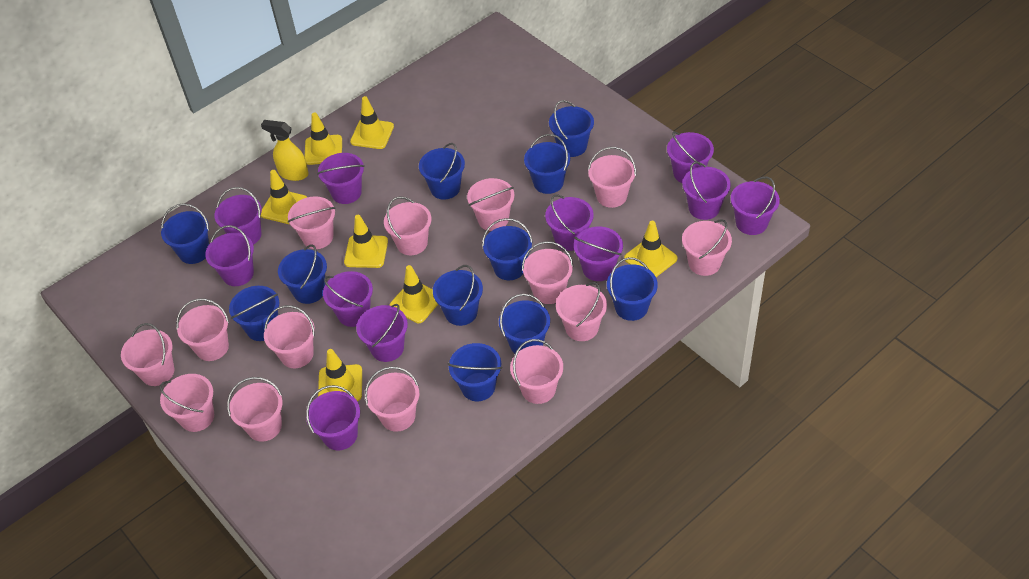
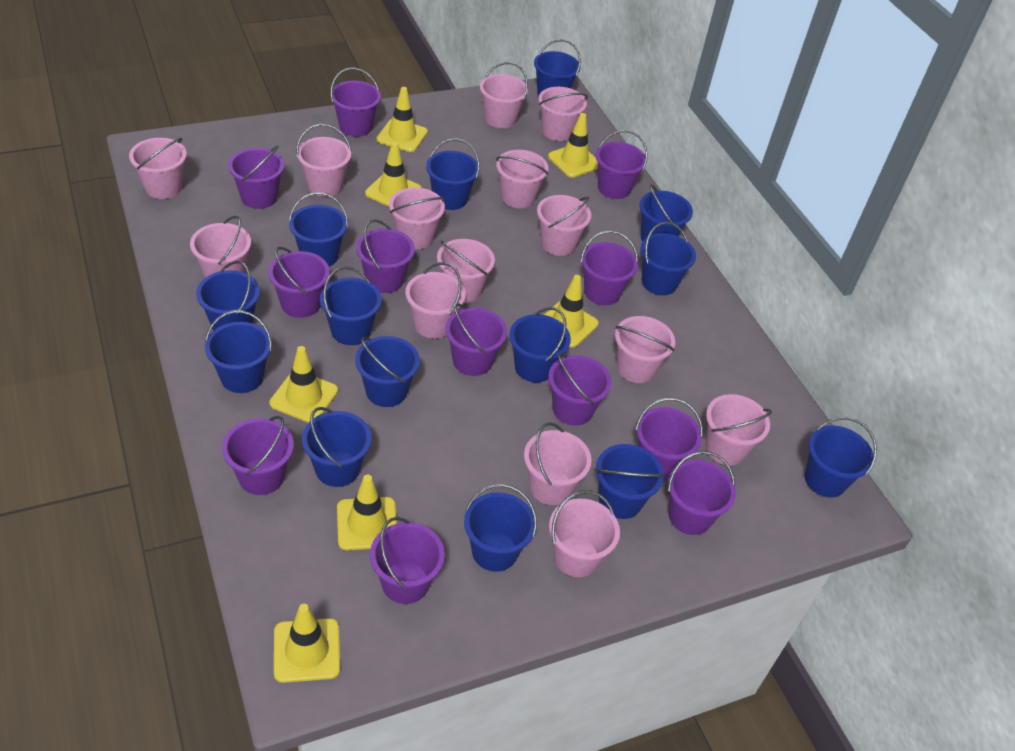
blue bucket: [161,203,209,264] [229,286,279,341] [278,245,327,304] [419,143,465,200] [433,265,483,326] [448,343,502,401] [482,218,533,280] [499,294,550,354] [524,134,570,194] [549,100,594,157] [607,257,658,321] = 11 -> [196,261,260,331] [205,310,272,393] [289,192,348,267] [302,407,371,487] [320,267,382,345] [355,336,420,407] [426,138,480,210] [464,484,537,572] [509,307,571,382] [534,39,581,97] [595,444,665,519] [640,184,693,242] [640,222,696,295] [805,417,877,498] = 14
purple bucket: [205,225,254,286] [214,187,262,245] [306,385,360,450] [317,153,365,204] [323,271,373,327] [356,304,408,362] [545,194,594,251] [574,227,623,281] [667,131,714,183] [682,161,731,220] [731,176,780,235] = 11 -> [222,416,294,495] [228,146,284,209] [268,247,330,318] [330,67,381,137] [356,219,415,293] [370,517,445,604] [446,304,507,376] [548,353,612,426] [580,230,638,305] [596,130,648,199] [635,398,703,480] [668,451,736,535] = 12
yellow spray bottle: [261,120,309,181] = 1 -> none = 0

